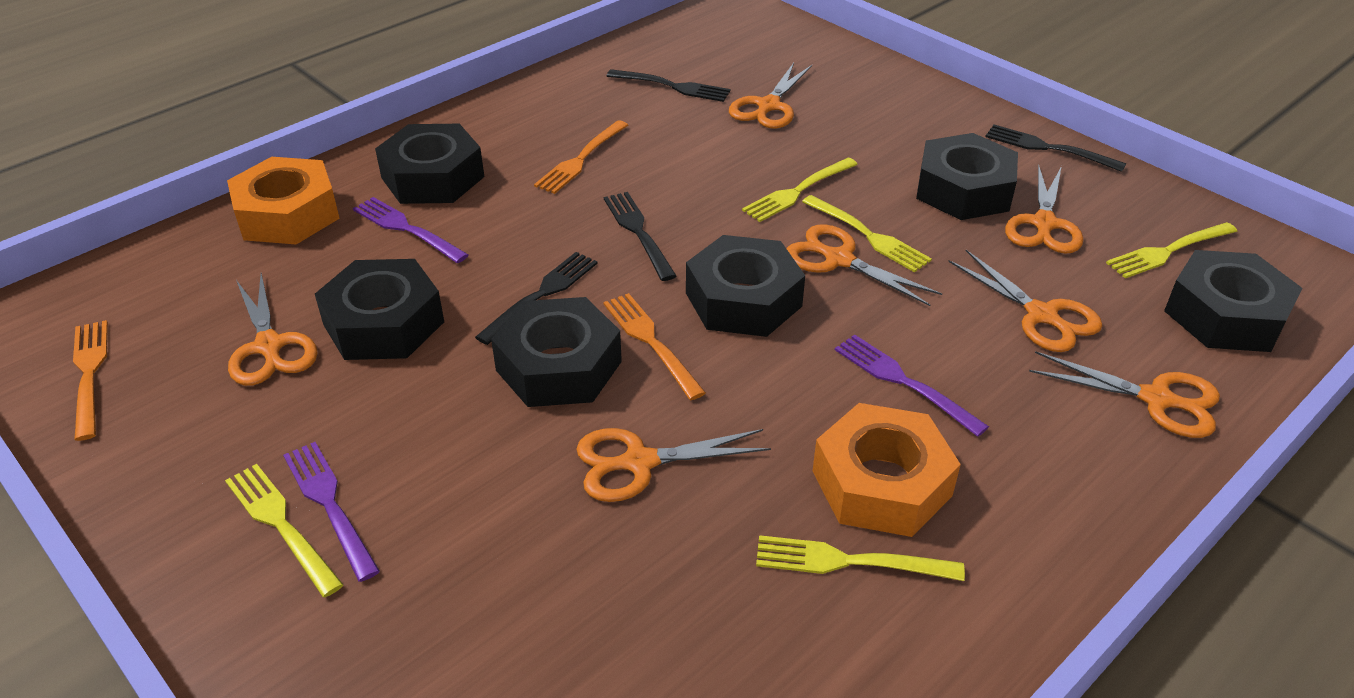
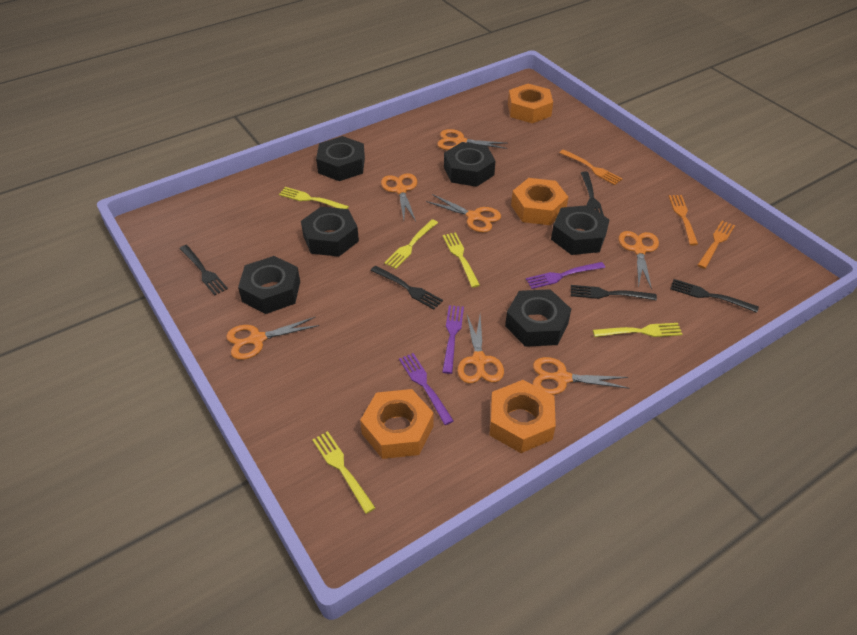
black fork: [475,252,598,345] [604,192,676,281] [607,69,730,102] [985,125,1126,172] = 4 -> [179,245,228,295] [370,266,443,309] [571,285,657,301] [581,172,604,215] [670,279,759,313] = 5
orange nut: [227,157,340,244] [813,403,961,537] = 2 -> [360,389,434,459] [490,380,556,453] [508,84,553,123] [511,178,568,225] = 4

